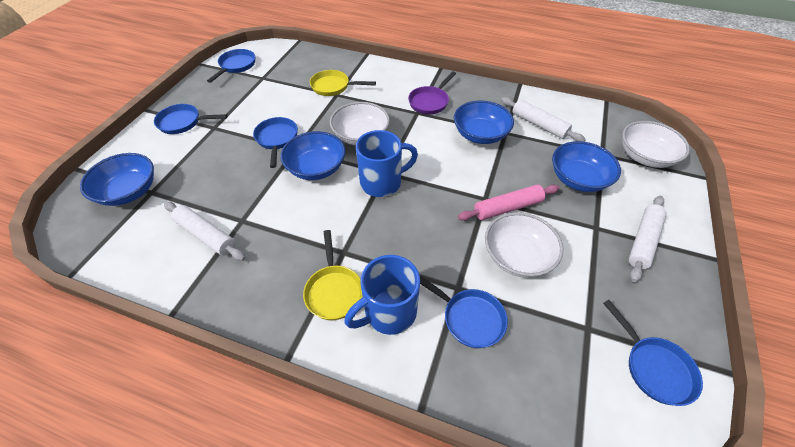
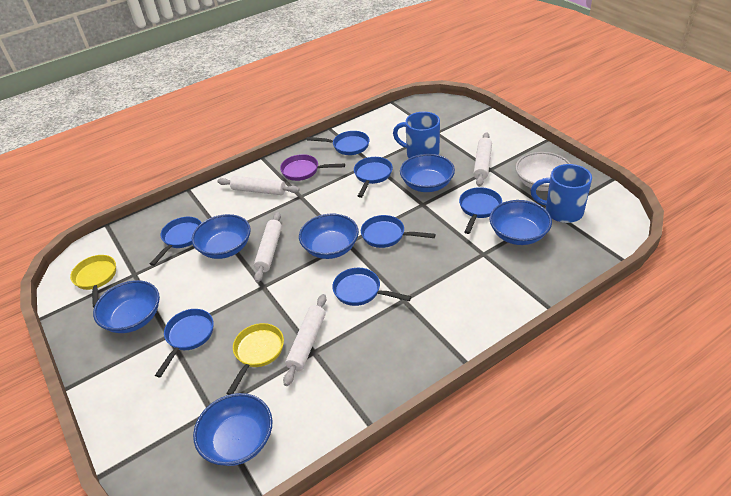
blue bowl: [80,153,154,206] [280,131,346,180] [454,101,514,144] [552,141,621,192] = 4 -> [93,280,160,333] [192,214,251,259] [193,393,273,466] [299,213,359,259] [400,154,455,192] [490,200,552,245] = 6
blue pan: [154,104,228,134] [207,49,255,83] [253,117,298,168] [420,276,508,348] [603,300,703,406] = 5 -> [150,217,202,266] [155,309,214,377] [306,131,370,155] [332,268,411,306] [354,157,393,198] [361,215,435,248] [459,187,502,234] = 7
pink rolling pin: [458,185,559,221] = 1 -> none = 0
white bowl: [330,102,390,145] [485,212,563,278] [622,121,690,168] = 3 -> [515,152,571,191] = 1
white rolling pin: [164,202,246,261] [501,97,586,142] [629,196,667,282] = 3 -> [217,176,300,195] [254,212,282,283] [283,294,327,386] [473,132,492,187] = 4

